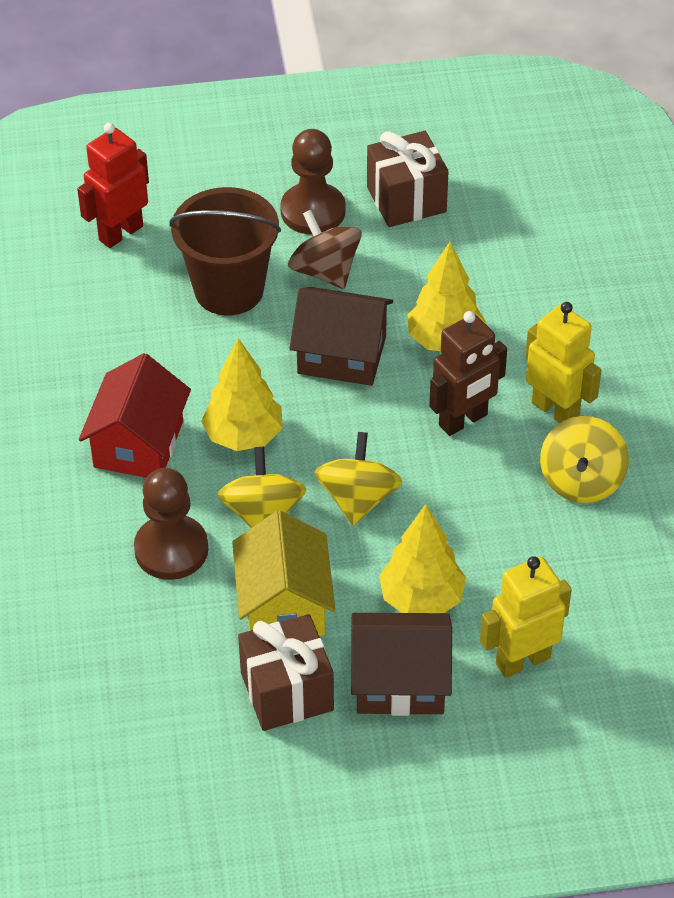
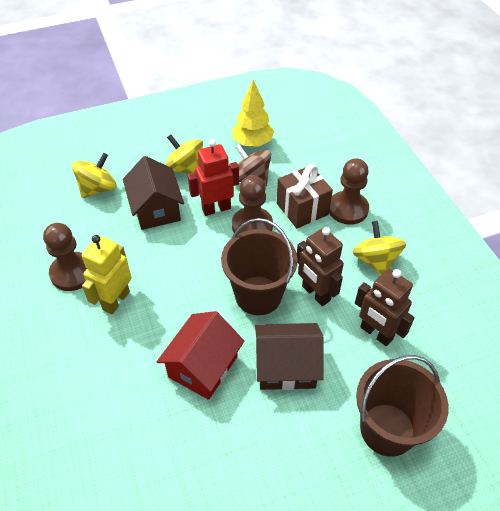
brown bucket: [169,187,281,316] = 1 -> [221,218,298,315] [356,355,449,457] = 2
brown gift: [238,614,334,731] [367,131,449,227] = 2 -> [277,164,333,228] = 1
brown pawn: [134,468,208,580] [280,129,346,235] = 2 -> [43,223,87,291] [232,175,273,234] [329,158,369,225] = 3
brown robot: [429,311,507,436] = 1 -> [297,227,344,306] [355,268,415,346] = 2
yellow house: [232,511,335,636] = 1 -> none = 0
yellow robot: [480,556,572,678] [525,302,601,423] = 2 -> [81,235,132,314] = 1
yellow tree: [201,338,283,451] [379,504,466,613] [408,242,486,351] = 3 -> [232,80,274,147] = 1

